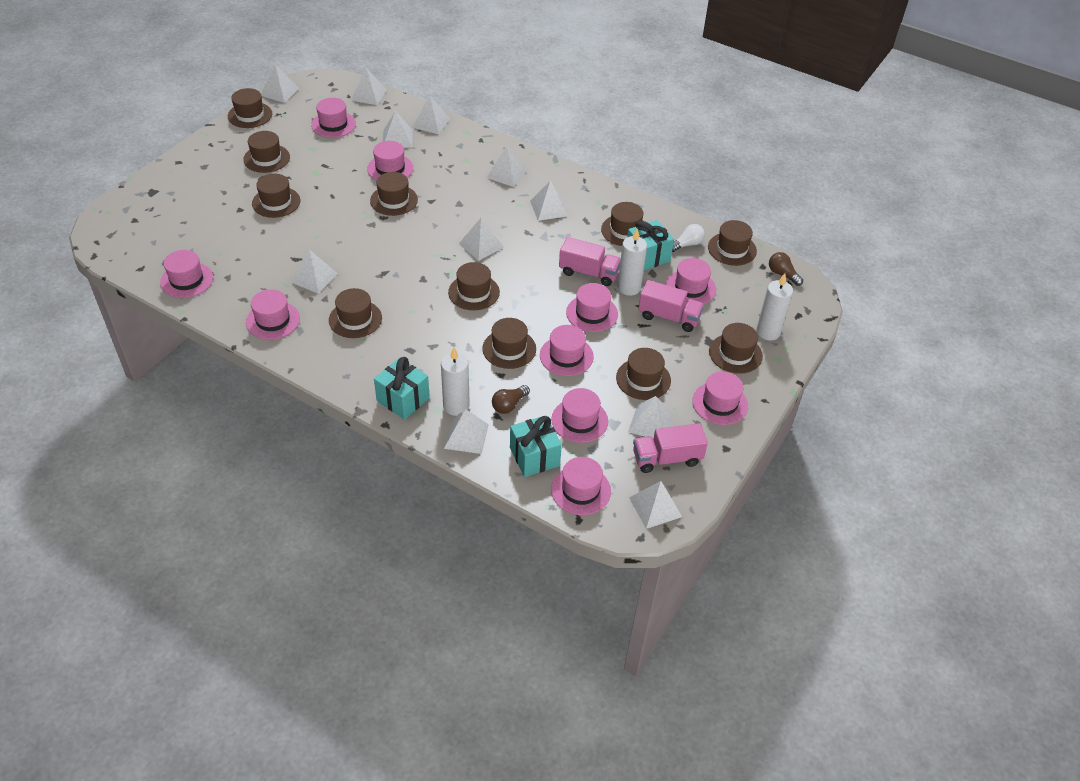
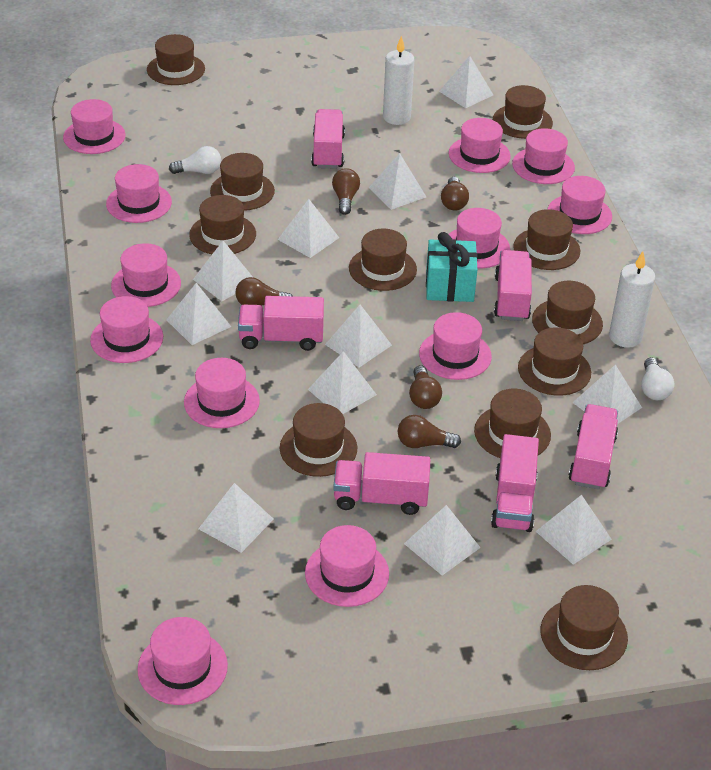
brown light bulb: [492,385,530,414] [769,252,803,286] = 2 -> [235,277,292,306] [332,168,360,215] [398,415,461,448] [409,365,442,409] [441,177,469,211] = 5
pink hat: [160,250,213,298] [246,289,300,340] [311,98,356,138] [367,141,413,181] [540,325,594,376] [551,388,608,443] [551,457,611,515] [566,283,618,332] [666,258,716,304] [692,372,748,425] = 10 -> [63,99,126,154] [90,296,163,363] [106,164,172,223] [111,243,181,307] [137,617,228,705] [184,358,260,428] [305,525,389,607] [419,312,492,380] [449,118,511,173] [449,208,510,268] [512,128,575,184] [548,176,612,234] = 12
pink truck: [559,237,621,286] [633,423,708,473] [638,280,704,332] = 3 -> [238,296,324,351] [311,109,345,169] [333,452,430,515] [491,434,539,532] [494,250,532,321] [569,404,618,490] = 6
turquoise gift: [374,357,430,420] [510,415,562,477] [627,220,674,270] = 3 -> [426,232,478,302] = 1
white candle: [441,347,470,416] [617,229,647,296] [756,273,793,341] = 3 -> [383,36,415,125] [609,251,655,348] = 2
white light bulb: [672,224,705,252] = 1 -> [169,146,221,174] [641,357,674,400] = 2

